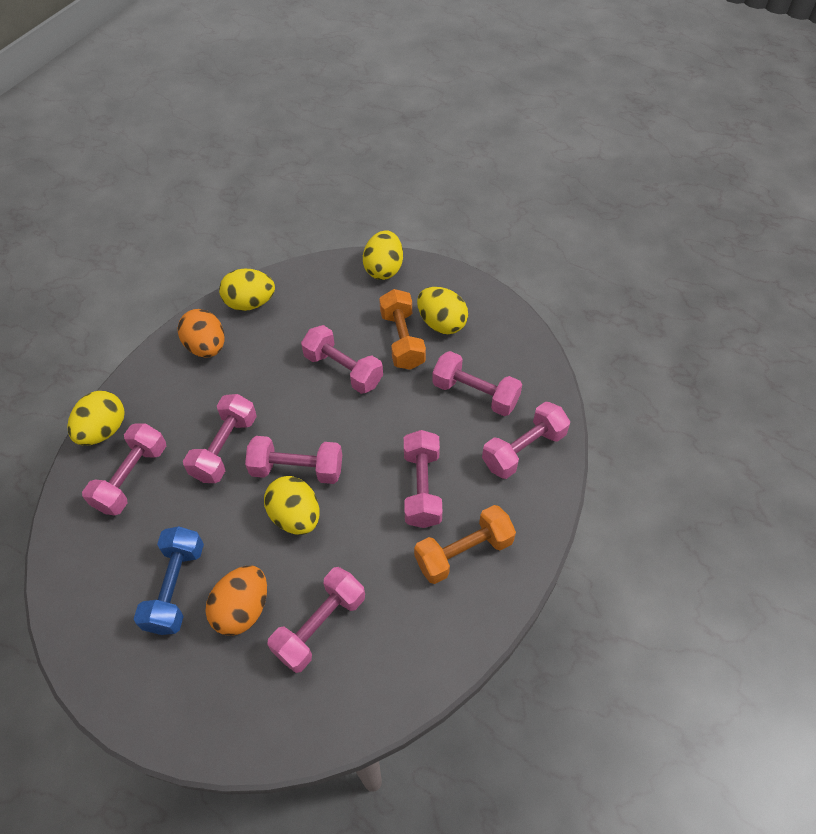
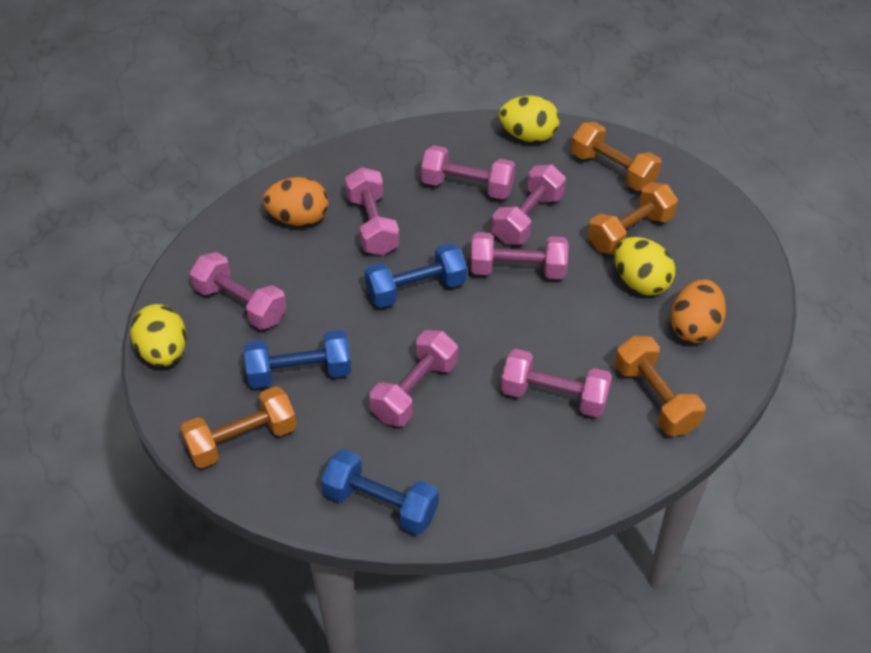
blue dumbbell: [134,526,204,635] = 1 -> [244,330,352,388] [321,449,439,535] [365,243,467,308] = 3
orange dumbbell: [379,289,426,370] [414,505,516,584] = 2 -> [180,386,297,468] [571,122,662,191] [588,182,678,255] [615,336,706,436] = 4
pink dumbbell: [82,423,166,515] [183,394,257,483] [245,436,342,484] [267,567,365,673] [301,325,383,394] [404,430,443,528] [432,351,522,416] [482,402,570,479] = 8 -> [190,252,287,330] [345,167,399,256] [369,330,458,427] [421,145,515,199] [470,232,568,279] [492,164,566,245] [501,349,612,417] = 7
yellow egg: [67,391,125,446] [219,268,275,311] [264,476,319,535] [363,230,403,280] [417,287,468,334] = 5 -> [130,304,186,366] [499,96,560,142] [614,237,675,296] = 3

